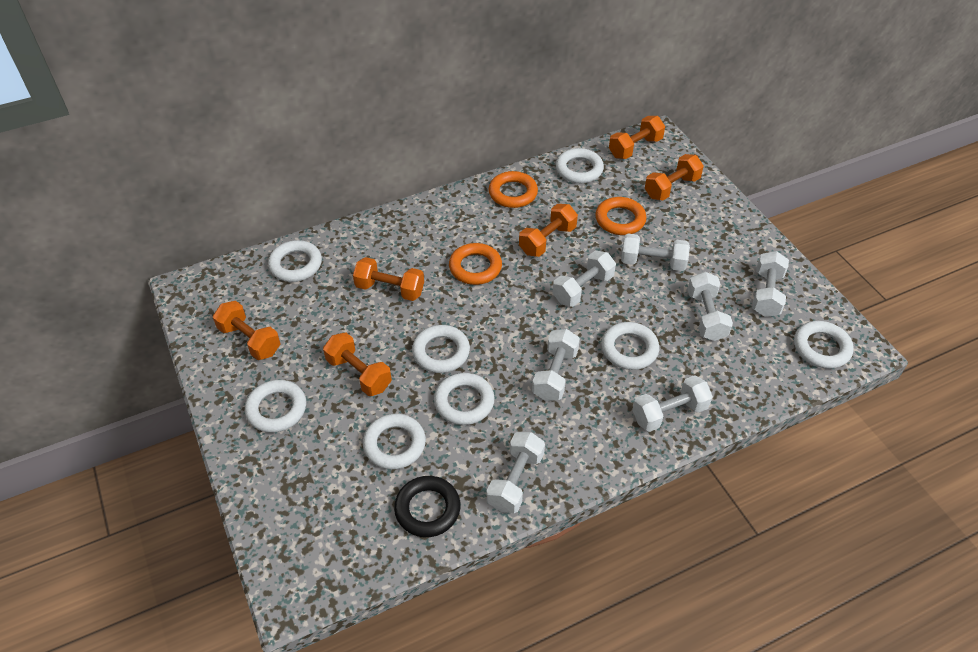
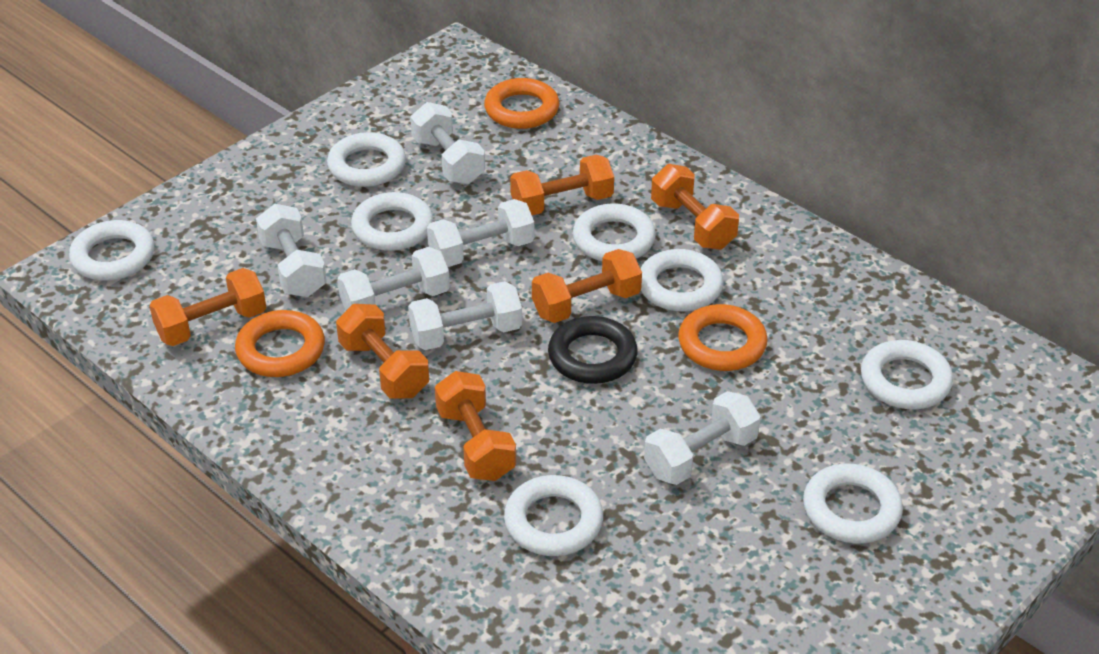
white dumbbell: [487,432,545,513] [532,329,580,401] [553,251,616,307] [621,233,690,271] [632,375,713,432] [688,272,733,341] [752,251,789,317] = 7 -> [256,204,327,297] [337,247,450,311] [408,281,522,350] [410,102,485,184] [427,199,534,267] [644,391,761,485] = 6

